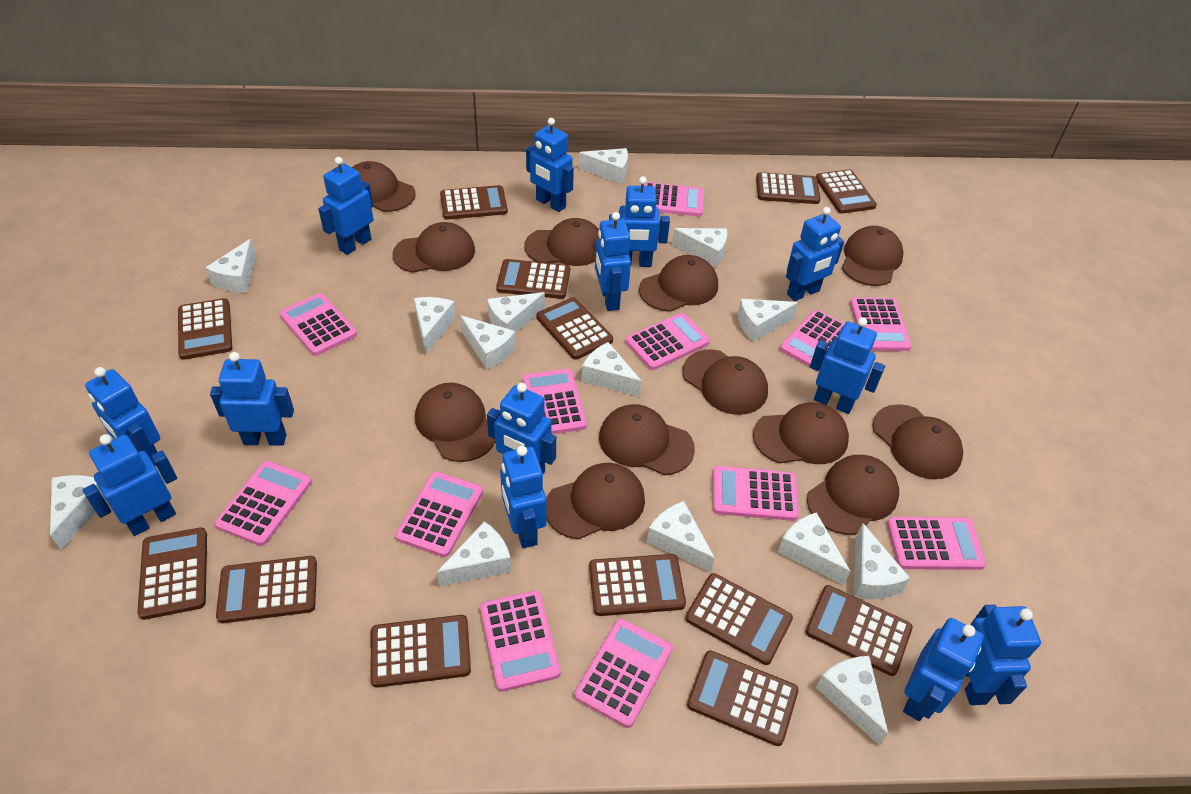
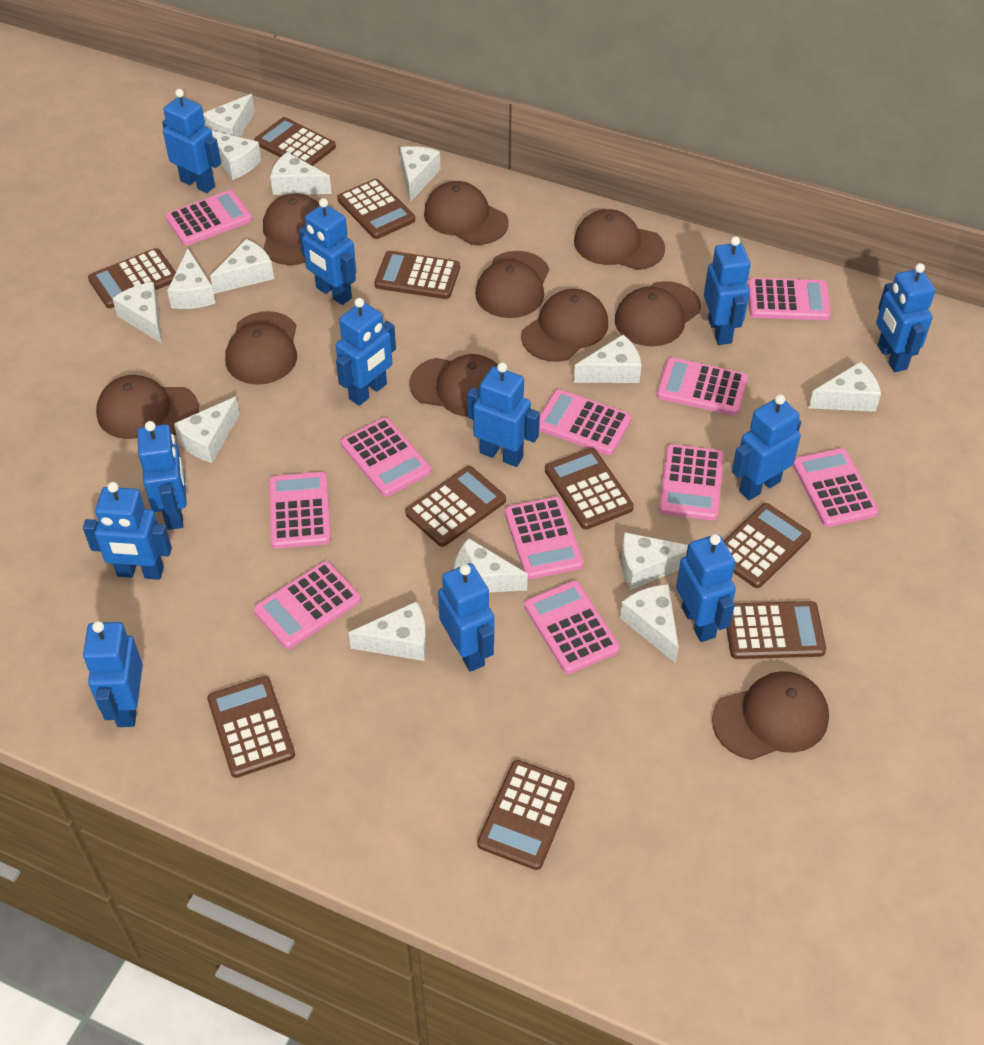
blue robot: [83,434,177,536] [85,367,160,467] [210,352,294,446] [318,157,373,255] [487,383,556,474] [500,446,546,548] [526,118,574,212] [595,212,631,311] [609,176,670,267] [786,207,844,301] [810,317,885,414] [903,618,984,721] [965,605,1041,705] = 13 -> [83,482,172,580] [83,621,143,727] [137,421,187,530] [162,89,221,193] [299,198,357,305] [336,298,396,406] [438,563,494,672] [467,362,540,467] [676,534,736,642] [704,236,751,345] [732,394,801,500] [876,263,935,372] = 12
brown calculator: [137,527,207,620] [178,298,232,360] [216,556,317,623] [370,615,471,688] [440,185,508,220] [496,259,570,299] [537,297,613,360] [589,554,686,616] [686,573,793,665] [687,650,799,746] [756,172,821,204] [805,585,913,676] [816,169,877,214] = 13 -> [88,248,176,308] [207,676,295,778] [254,117,336,166] [337,179,415,239] [375,251,460,299] [405,466,506,547] [477,760,575,870] [545,448,634,529] [724,503,811,588] [726,601,826,659] = 10
brown cap: [352,161,416,212] [392,222,475,273] [415,383,495,462] [524,218,599,266] [546,463,645,540] [599,404,695,475] [639,255,718,312] [682,349,768,415] [753,402,849,464] [807,455,899,535] [842,226,903,286] [873,404,963,479] = 12 -> [96,375,199,439] [225,311,297,385] [263,193,320,265] [409,354,498,417] [424,181,508,245] [475,251,549,318] [521,289,608,362] [574,209,665,270] [615,281,701,346] [712,671,829,760] = 10
pink calculator: [215,461,312,546] [280,293,357,356] [395,471,483,557] [480,591,561,692] [523,369,587,434] [574,618,673,728] [626,313,710,370] [644,182,704,217] [713,466,799,521] [780,310,844,372] [850,297,911,351] [887,517,986,570] = 12 -> [165,190,252,246] [253,561,361,649] [269,472,331,549] [341,417,431,497] [505,497,584,579] [524,580,620,674] [539,389,632,455] [657,357,748,416] [659,444,724,521] [748,278,831,320] [793,448,879,527] = 11

